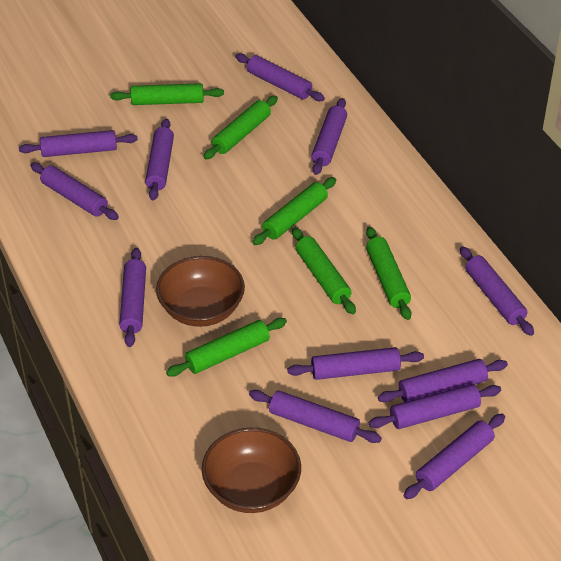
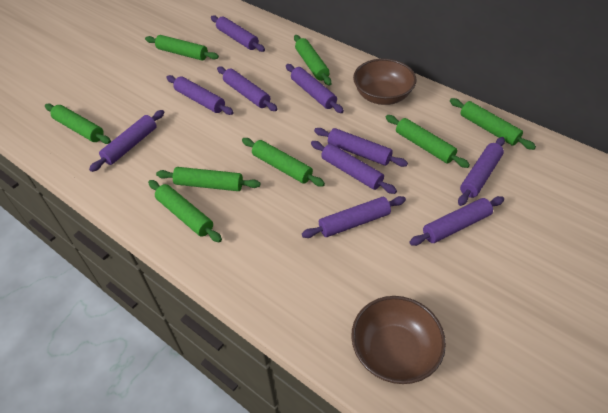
green rolling pin: [110,83,224,105] [166,318,287,377] [203,96,278,159] [252,177,336,245] [292,228,356,314] [366,227,412,320] = 6 -> [45,104,111,144] [145,35,219,61] [148,180,222,242] [156,167,260,191] [242,138,325,187] [294,35,332,86] [385,115,470,168] [450,98,536,150] = 8
purple rolling pin: [19,130,138,157] [30,163,119,220] [119,248,146,347] [145,119,174,200] [235,53,325,101] [249,390,382,443] [287,347,424,380] [311,98,347,175] [369,384,501,429] [378,359,508,403] [404,414,505,499] [460,246,534,336] = 12 -> [89,110,164,172] [166,75,234,115] [211,15,265,52] [217,66,277,111] [286,64,344,113] [302,196,406,238] [311,141,397,194] [314,128,408,167] [410,196,504,246] [458,137,505,206] = 10

